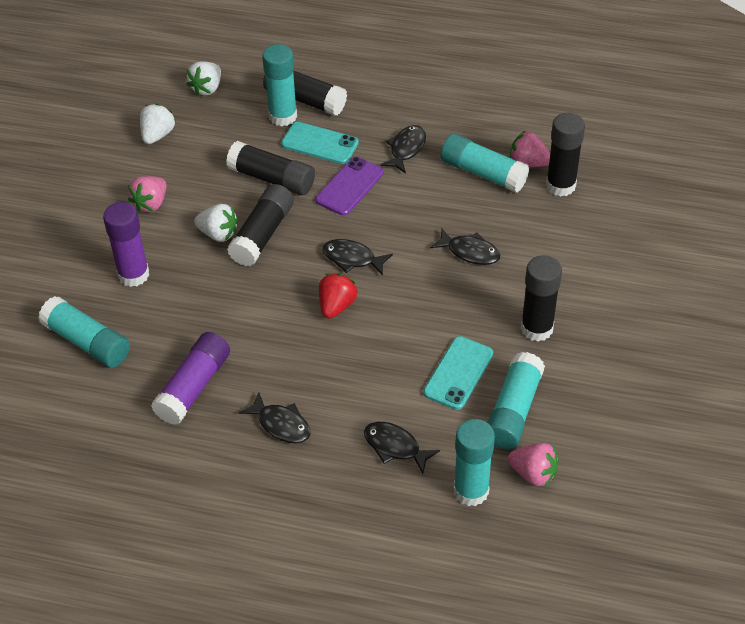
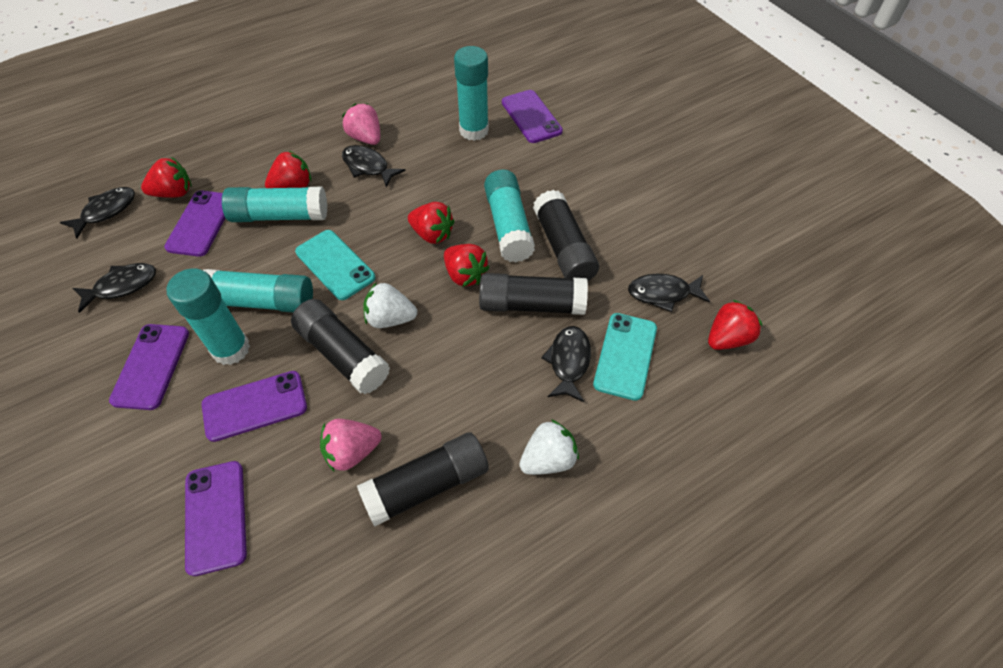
black glue stick: [226,141,315,195] [227,184,294,266] [263,71,347,116] [521,255,562,342] [546,113,585,197] = 5 -> [291,299,390,394] [357,432,489,527] [479,273,588,315] [533,190,599,281] = 4
pink strawberry: [128,176,166,213] [508,442,559,487] [510,130,550,167] = 3 -> [320,419,382,472] [342,103,380,145] = 2
purple glue stick: [103,202,149,287] [151,332,230,425] = 2 -> none = 0
purple phone: [315,157,384,216] = 1 -> [109,324,189,410] [164,191,225,257] [185,461,247,576] [202,371,307,442] [502,90,563,143] = 5
red strawberry: [319,273,357,319] = 1 -> [141,157,191,198] [265,150,311,188] [408,202,455,244] [444,244,490,287] [708,300,763,350] = 5
white strawberry: [140,104,176,144] [186,61,221,96] [194,204,238,242] = 3 -> [363,282,417,328] [519,419,579,475] = 2

